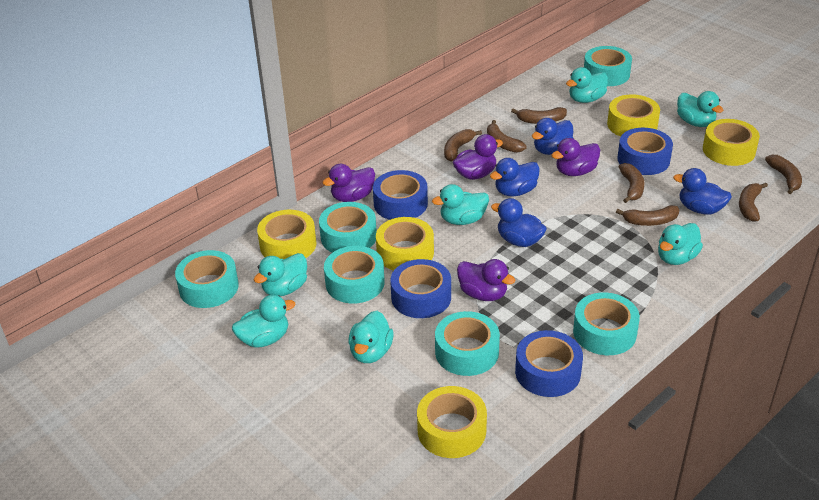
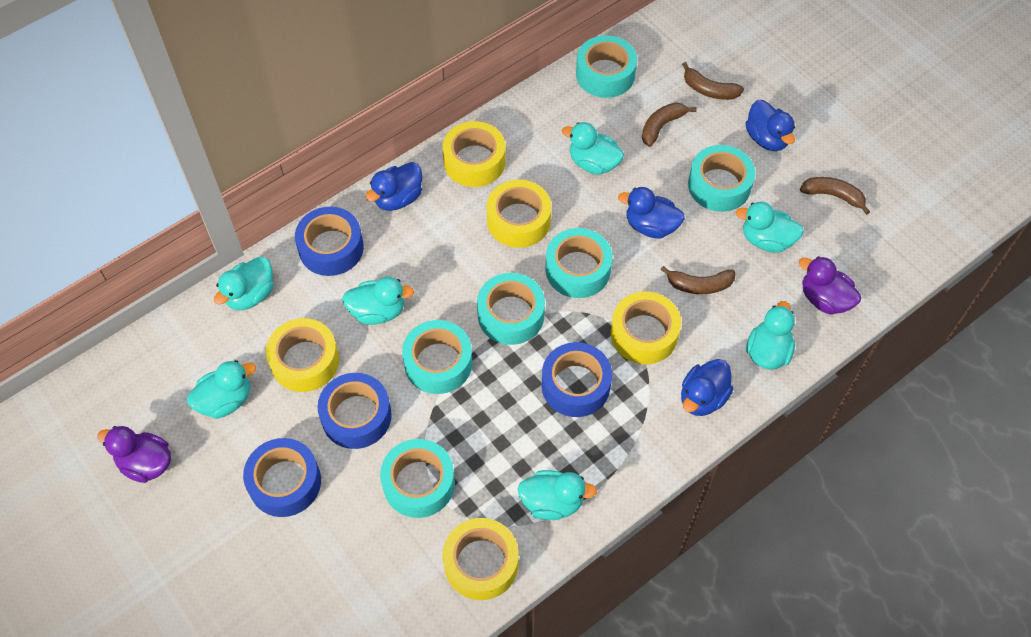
brown banana: [444,129,482,162] [487,120,527,153] [511,107,567,124] [616,205,679,226] [619,163,644,203] [739,183,768,222] [765,155,802,194] = 7 -> [642,102,696,147] [661,266,736,294] [682,62,744,100] [800,177,870,215] = 4
purple duck: [322,164,375,202] [453,134,503,180] [457,259,515,301] [551,138,600,176] = 4 -> [97,426,171,483] [799,256,861,315] = 2

